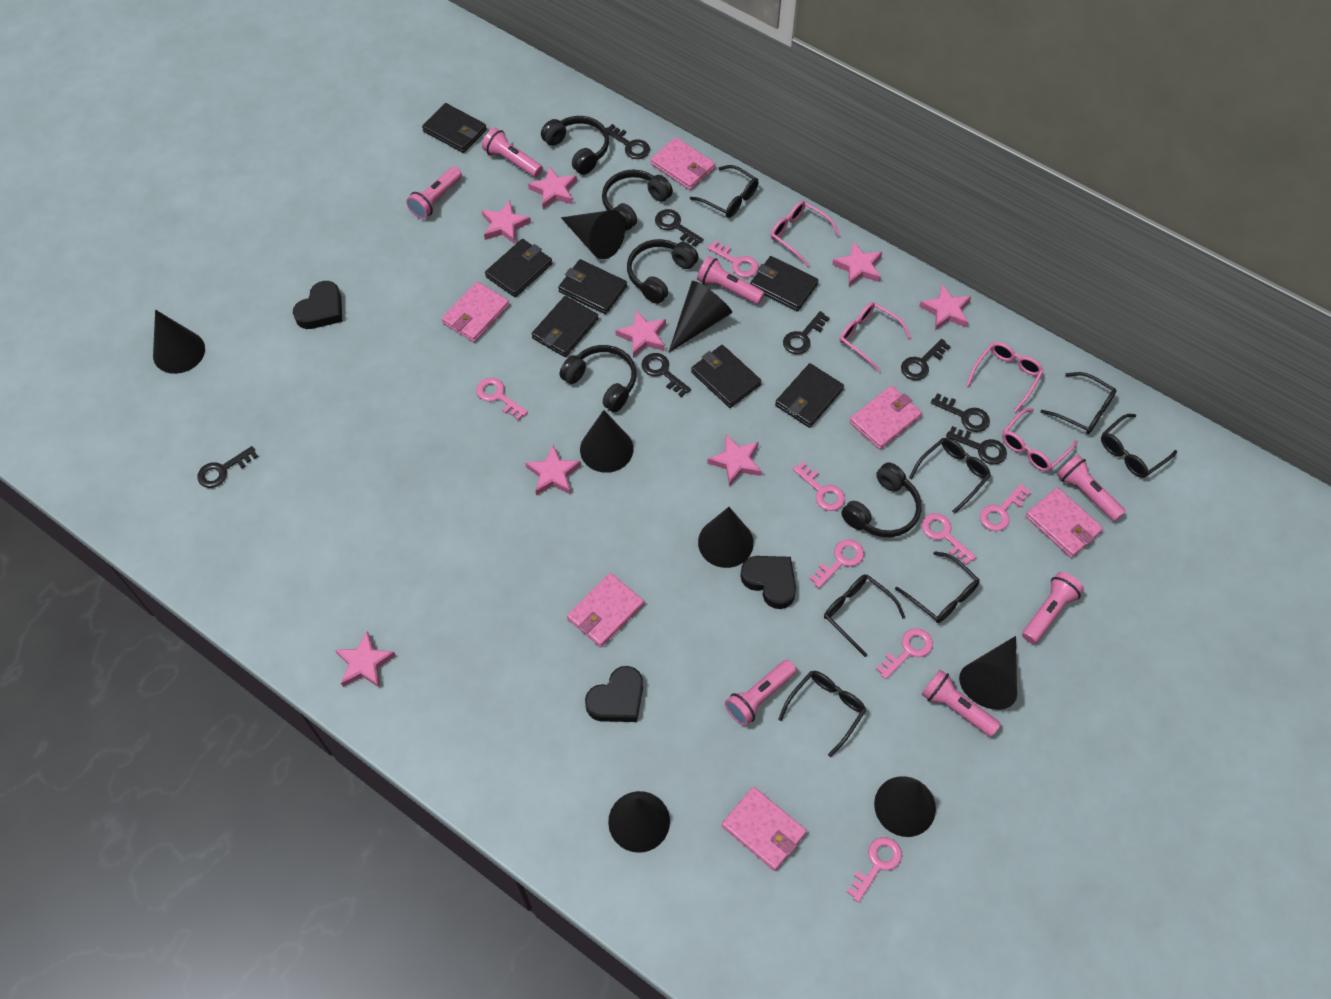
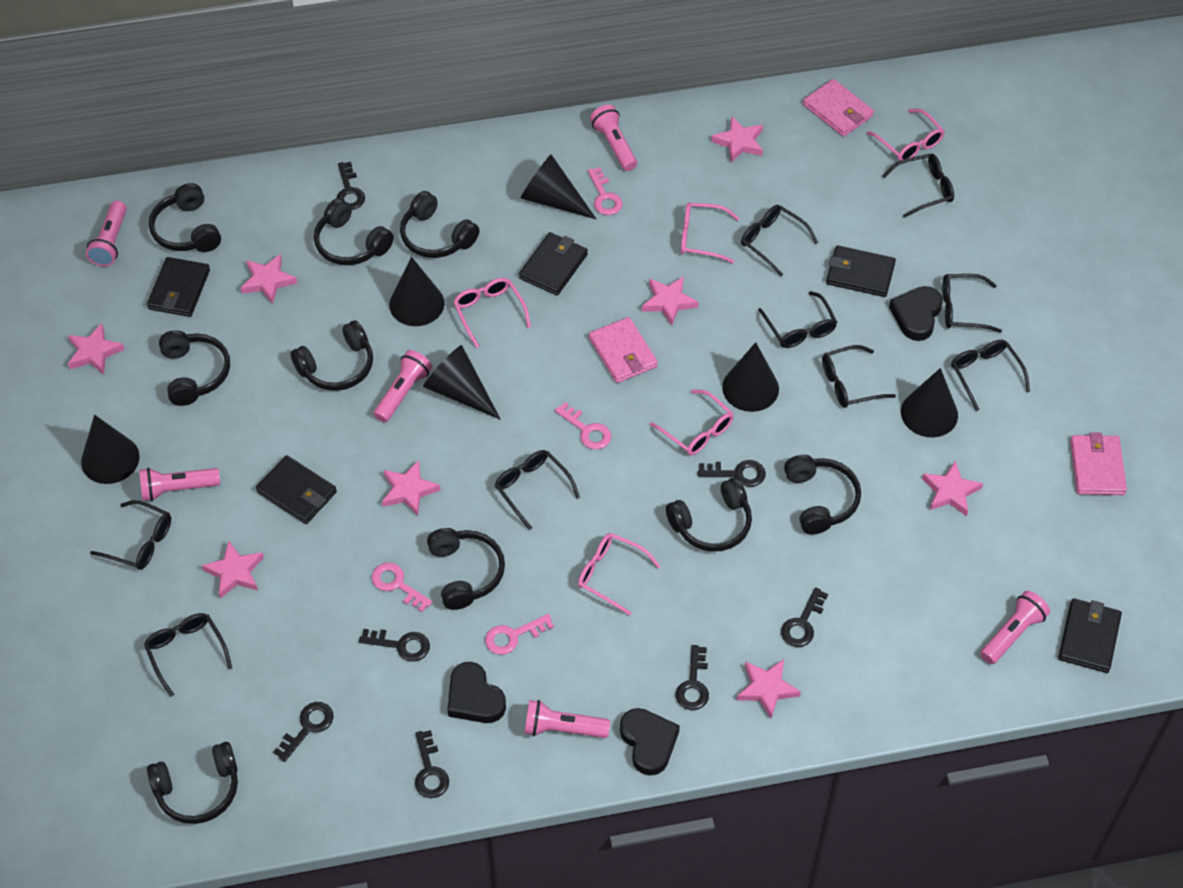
black cone: [153,310,205,374] [561,210,625,259] [580,410,633,473] [608,791,670,853] [668,281,732,353] [698,507,754,568] [874,776,936,837] [959,636,1017,710] = 8 -> [81,415,140,484] [389,257,445,326] [423,345,501,420] [520,154,596,219] [722,342,779,412] [901,368,958,437] = 6
black glasses: [690,165,758,218] [778,671,866,757] [824,574,905,657] [895,551,980,623] [909,438,991,514] [1041,372,1116,434] [1101,414,1177,478] = 7 -> [90,500,171,570] [144,613,232,697] [495,450,580,530] [741,205,818,276] [758,291,837,348] [822,345,896,408] [882,154,954,218] [942,274,1002,333] [951,340,1030,411] = 9
black headphones: [541,116,609,175] [559,345,636,412] [602,170,673,231] [627,239,698,304] [841,462,922,537] = 5 -> [147,742,238,824] [149,183,221,252] [159,330,230,406] [290,320,373,391] [314,198,394,265] [400,191,479,258] [427,528,505,610] [666,477,752,552] [784,455,861,535] = 9
black key: [197,446,258,488] [606,124,650,159] [641,353,691,397] [655,209,704,247] [783,311,830,354] [901,339,951,380] [931,393,990,432] [946,426,1007,465] = 8 -> [273,702,334,762] [337,162,365,210] [359,629,430,662] [415,730,449,798] [676,645,709,710] [698,460,766,487] [781,587,828,647] = 7
black wallet: [422,103,487,153] [485,239,552,297] [532,296,599,357] [558,259,627,314] [691,345,761,408] [750,256,819,311] [775,363,844,428] = 7 -> [147,257,210,317] [256,455,337,524] [519,232,588,295] [826,245,896,297] [1058,598,1122,673] = 5
pink flashlight: [406,167,462,219] [482,128,543,177] [697,256,765,305] [725,660,797,726] [921,669,1001,737] [1022,572,1084,644] [1057,454,1126,522] = 7 -> [86,201,127,267] [139,468,220,501] [374,350,432,422] [524,700,610,738] [590,105,637,171] [980,591,1050,664] = 6
pink glasses: [771,201,840,266] [840,302,911,372] [966,342,1044,412] [1002,408,1078,472] = 4 -> [453,278,531,348] [578,533,660,616] [650,390,734,455] [681,203,739,263] [867,109,945,161] = 5
pink key: [476,378,528,420] [707,240,759,278] [793,462,845,511] [810,539,864,588] [847,837,902,902] [876,628,933,679] [922,513,976,565] [980,484,1031,531] = 8 -> [372,563,432,612] [485,614,554,655] [555,402,611,449] [588,167,623,215] = 4
pink wallet: [441,282,510,342] [567,573,644,647] [650,137,715,190] [721,787,807,871] [849,386,922,450] [1025,487,1103,558] = 6 -> [589,317,658,383] [803,79,874,137] [1070,433,1127,495] = 3

